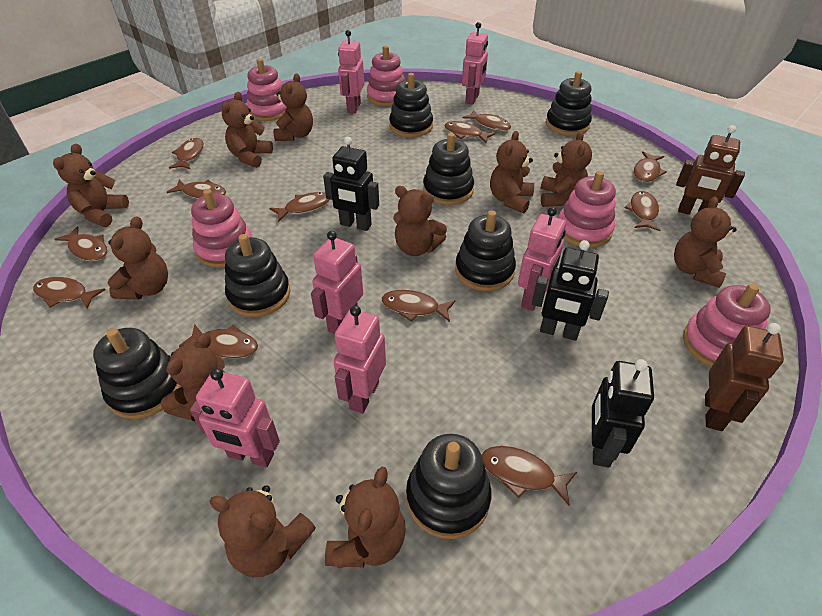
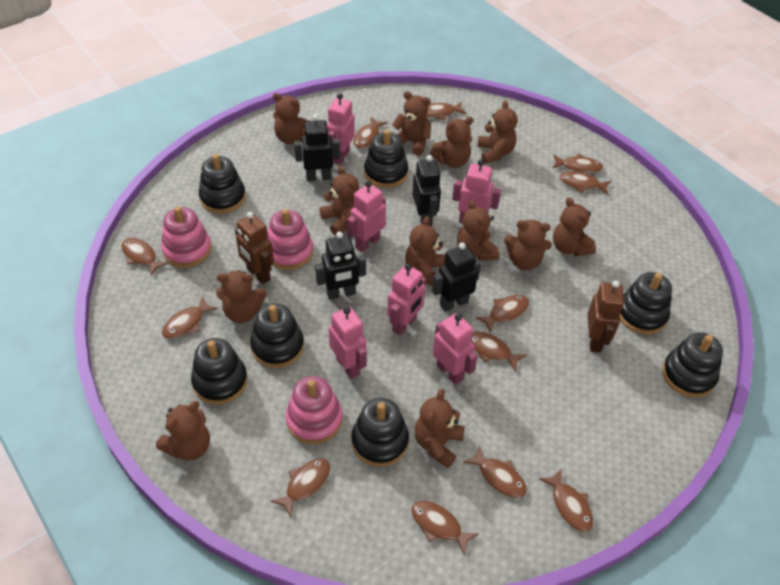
black robot: [323,137,379,231] [532,240,609,341] [592,359,654,468] = 3 -> [294,114,340,181] [315,232,366,300] [413,155,441,226] [432,242,481,312] = 4
brown teddy bear: [53,144,129,227] [108,216,168,300] [161,333,226,421] [210,485,316,577] [222,92,273,168] [273,73,313,141] [325,467,406,569] [393,186,447,256] [490,131,534,213] [540,131,592,207] [674,197,737,288] = 11 -> [156,401,210,461] [216,270,267,323] [273,93,309,144] [319,166,359,236] [392,91,431,156] [405,216,445,286] [415,389,465,468] [430,117,473,168] [457,200,499,261] [478,100,518,164] [504,220,552,270] [553,197,596,256] = 12
pink stacking toy: [191,189,252,267] [247,58,287,121] [367,45,405,106] [558,171,616,248] [683,284,771,367] = 5 -> [161,207,212,268] [267,209,314,270] [286,376,343,444] = 3

